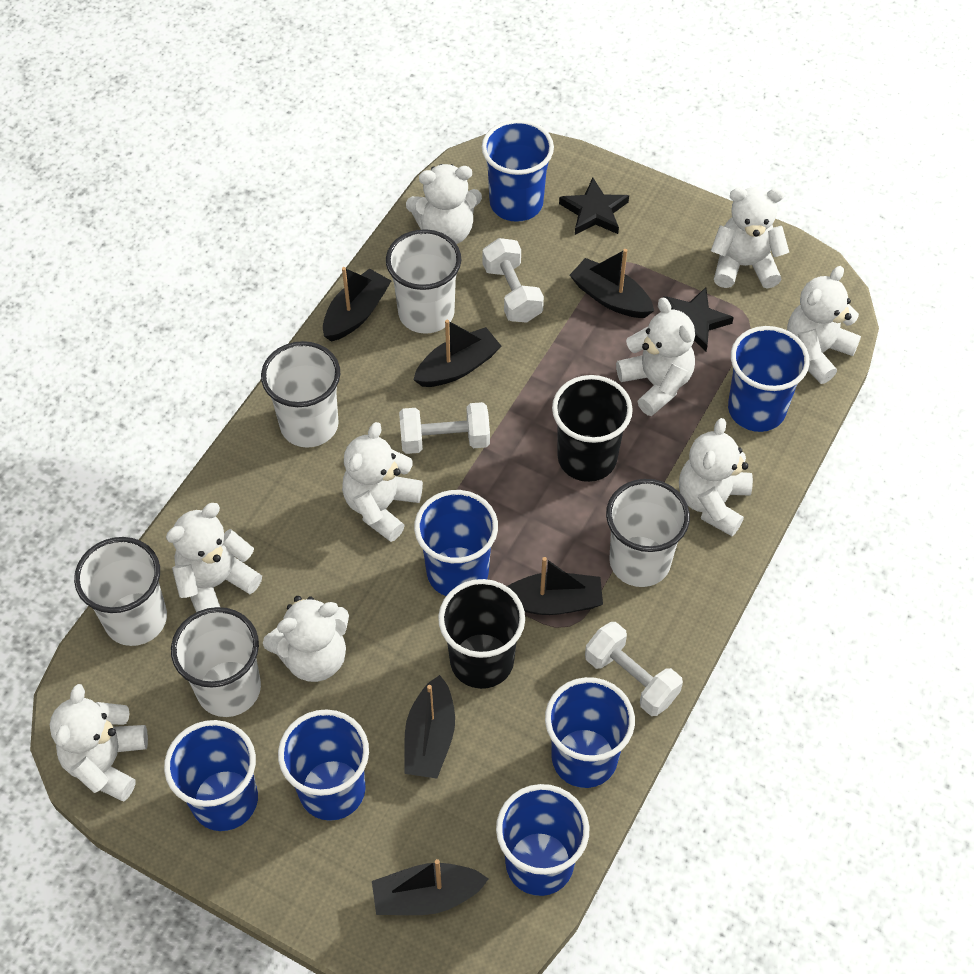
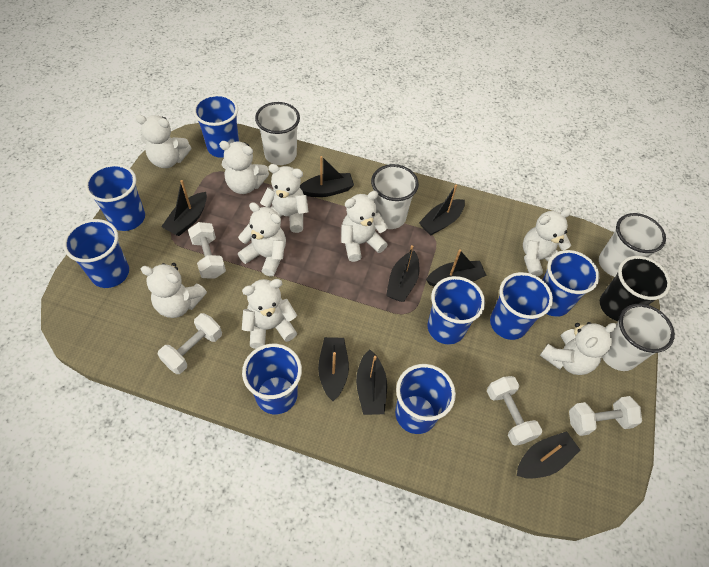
black boat: [323,267,391,342] [372,859,489,915] [404,675,455,778] [413,319,501,387] [507,557,603,615] [570,249,654,318] = 6 -> [161,180,207,236] [300,156,354,197] [318,337,349,401] [356,349,387,415] [386,245,419,302] [419,185,465,235] [426,249,487,286] [517,431,580,479] = 8
black cup: [438,579,525,689] [552,375,633,482] = 2 -> [600,256,671,321] = 1
black star: [559,178,629,235] [663,288,734,352] = 2 -> none = 0
blue cup: [164,720,258,831] [278,709,369,821] [414,490,498,596] [482,120,554,222] [496,784,589,896] [545,677,635,788] [728,326,810,432] = 7 -> [63,219,129,288] [85,164,145,231] [193,94,239,158] [242,344,302,414] [395,364,456,434] [427,276,485,344] [490,272,553,340] [542,250,599,317] = 8
white cup: [74,537,167,646] [171,607,261,717] [261,341,340,448] [386,229,461,334] [606,479,690,587] = 5 -> [255,102,300,165] [371,164,419,229] [599,213,666,277] [602,304,675,371] = 4
white dumbbell: [399,402,490,454] [483,238,544,323] [585,622,683,716] = 3 -> [158,313,222,374] [188,222,226,279] [487,376,542,446] [569,396,642,436] = 4

